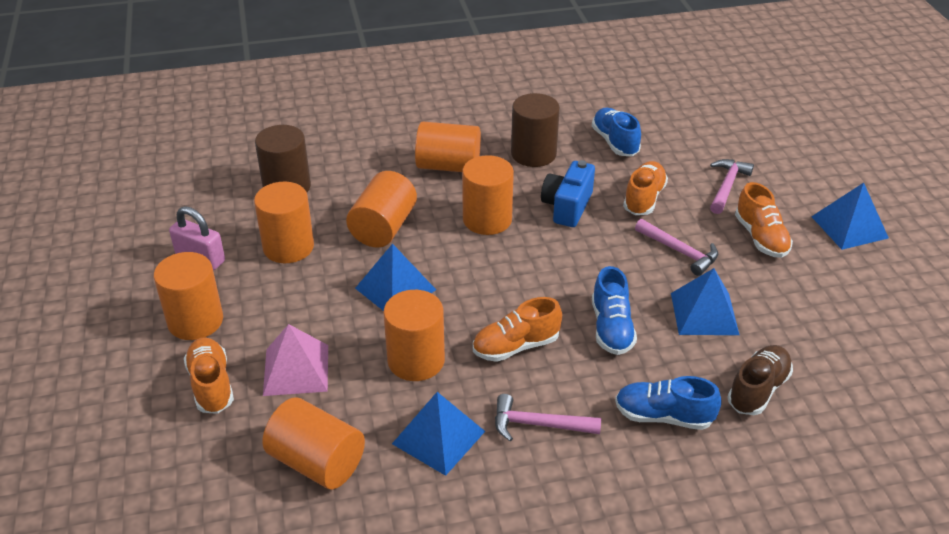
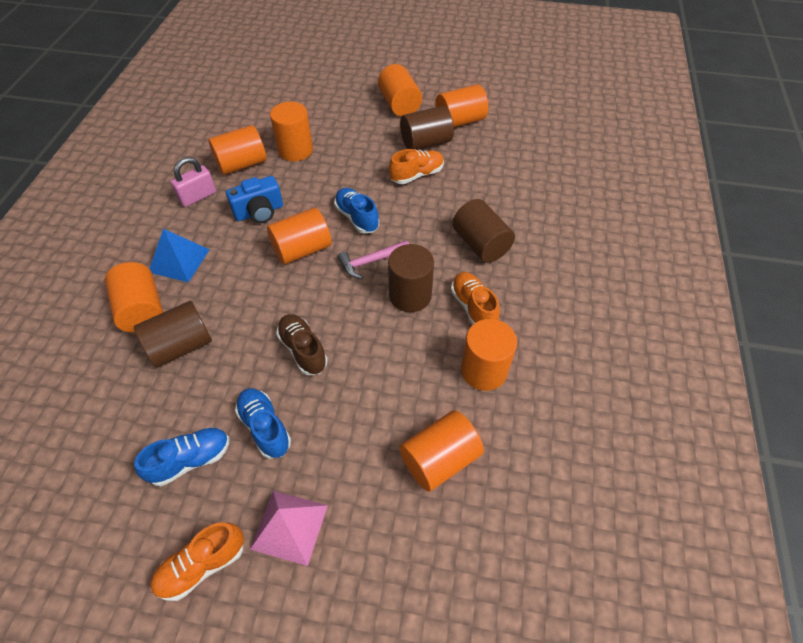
blue pyramid: [355,243,436,311] [392,392,485,476] [671,268,739,335] [811,183,889,250] = 4 -> [149,229,210,282] = 1
brown cylinder: [255,125,311,192] [511,93,560,167] = 2 -> [134,301,212,368] [388,244,434,312] [400,106,454,150] [452,199,515,263] = 4
orange cylinder: [154,252,223,340] [254,182,314,263] [262,397,365,490] [346,171,417,248] [383,290,445,381] [415,122,481,172] [462,155,514,235] = 7 -> [105,262,163,333] [208,125,266,175] [267,208,332,264] [270,102,313,161] [378,64,422,117] [399,410,484,492] [435,84,488,127] [461,319,517,391] = 8
orange shoe: [184,337,234,414] [473,297,562,362] [623,161,668,215] [735,182,793,258] = 4 -> [150,522,244,601] [389,149,444,184] [451,272,500,325] = 3
pink hammer: [495,394,601,441] [635,219,718,276] [710,159,754,214] = 3 -> [337,240,409,279] = 1

